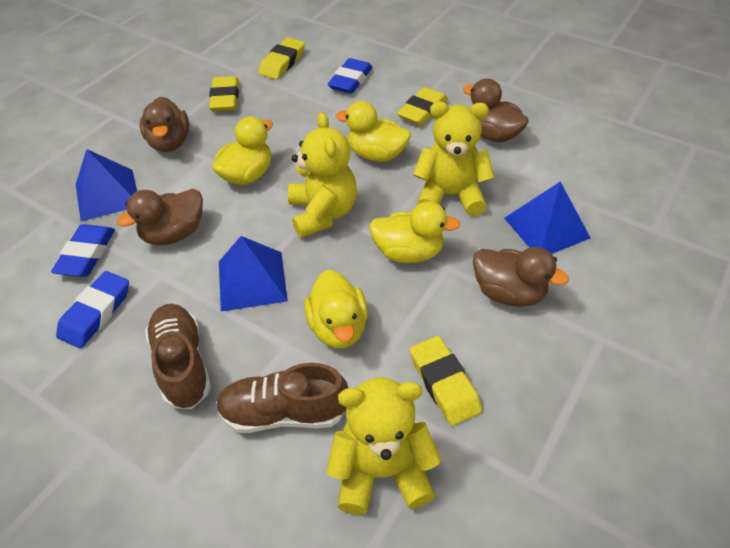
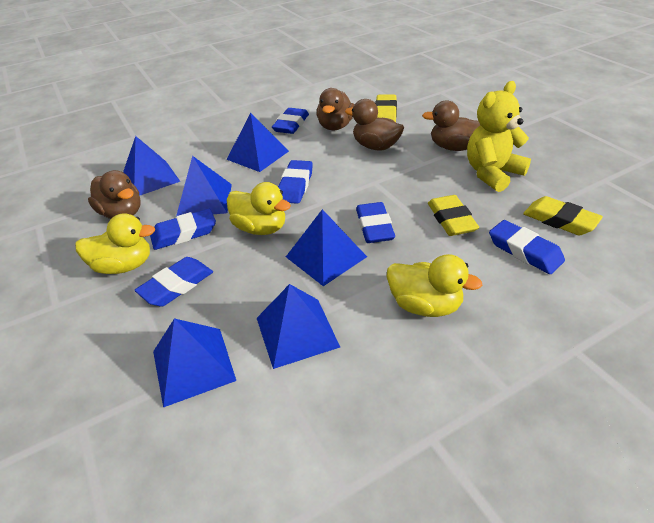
blue eraser: [51,224,115,277] [56,271,129,348] [328,58,372,94] = 3 -> [135,257,213,306] [150,209,216,250] [272,108,309,134] [278,160,313,204] [356,202,395,243] [489,220,565,274] = 6
blue pyramid: [76,149,137,222] [219,236,288,312] [504,182,590,254] = 3 -> [123,136,180,196] [153,318,236,407] [176,156,232,216] [226,113,289,172] [257,284,340,369] [286,209,367,286] = 6
brown shoe: [145,304,211,409] [216,363,348,433] = 2 -> none = 0
yellow duck: [212,116,273,185] [304,270,368,348] [336,101,411,162] [369,201,461,263] = 4 -> [75,213,155,274] [227,182,291,235] [386,254,482,317] = 3
yellow eraser: [209,76,239,112] [258,37,305,80] [397,87,448,126] [410,336,482,426] = 4 -> [375,94,397,122] [428,195,479,236] [523,196,603,235] = 3
yellow teddy bear: [288,112,357,238] [326,378,442,515] [413,101,495,217] = 3 -> [467,81,531,192] = 1

